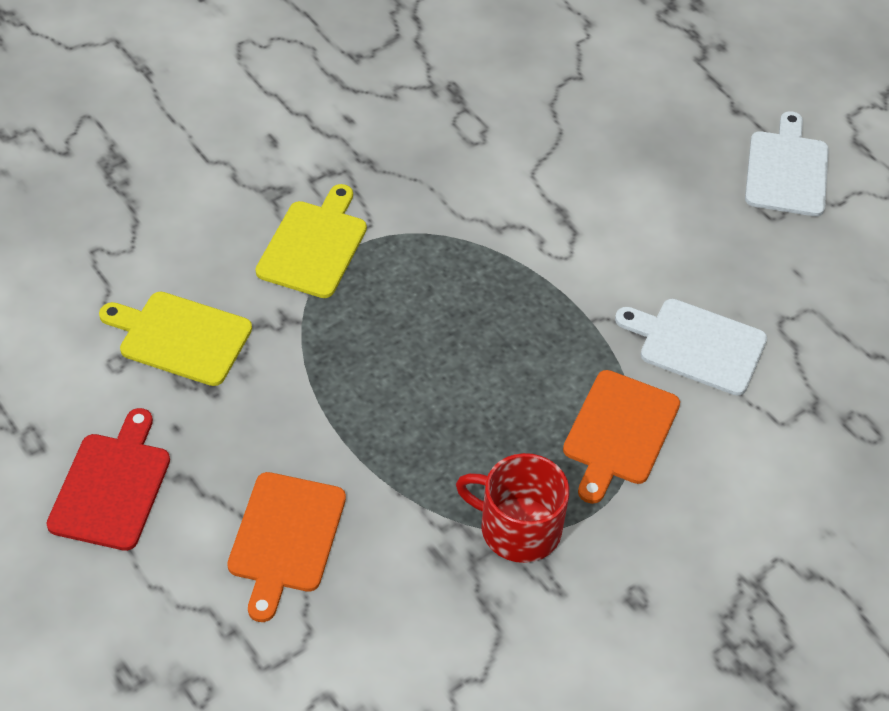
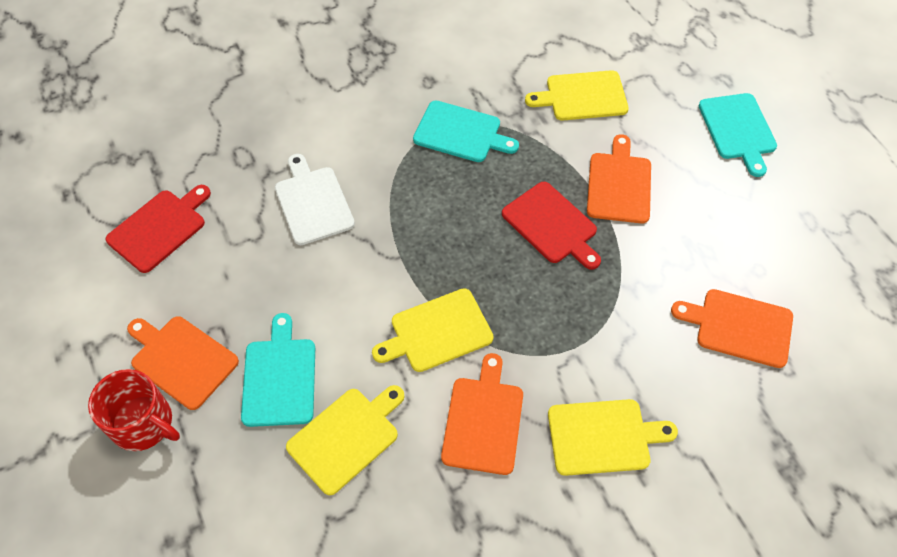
orange cutting board: [227,472,346,622] [563,370,680,504] = 2 -> [127,316,239,410] [441,353,523,475] [587,134,651,224] [671,289,793,368] = 4
red cutting board: [46,408,170,551] = 1 -> [105,185,211,273] [502,182,601,270] = 2
turquoise cutting board: none = 0 -> [241,313,315,427] [413,100,519,162] [699,93,777,177] = 3
white cutting board: [615,299,767,396] [745,111,829,216] = 2 -> [275,154,355,245] = 1
yellow cutting board: [99,292,252,386] [255,184,367,298] = 2 -> [286,385,405,495] [372,288,494,372] [525,70,629,121] [548,399,678,476] = 4

